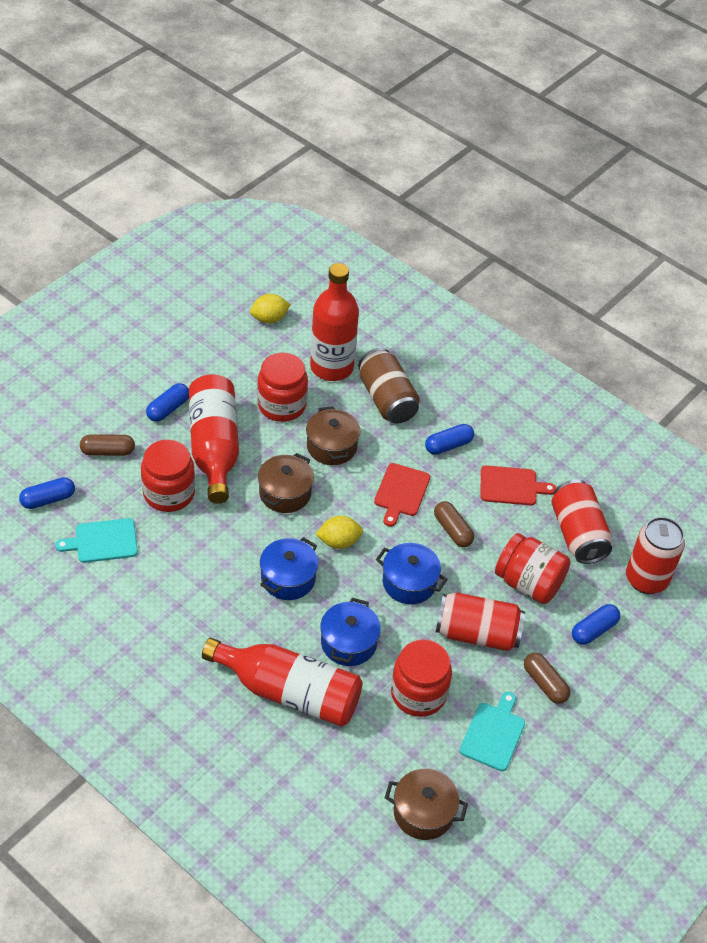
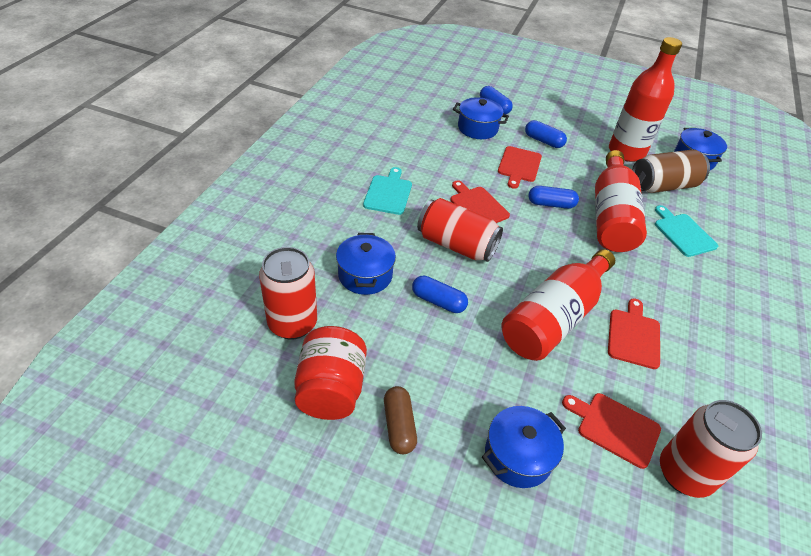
blue pot: [260,537,318,600] [320,598,381,666] [376,543,448,604] = 3 -> [336,233,396,295] [453,97,509,139] [482,406,566,488] [674,128,727,170] = 4
brown capsule: [80,434,135,456] [434,501,474,547] [524,653,571,704] = 3 -> [384,386,417,454] = 1
brown pot: [258,453,314,513] [306,406,360,465] [385,769,468,840] = 3 -> none = 0
red cutting board: [374,463,430,527] [481,465,556,505] = 2 -> [450,180,510,223] [498,146,542,189] [562,393,661,469] [608,298,660,369] = 4
red jar: [141,440,195,512] [257,353,308,422] [391,639,452,717] [495,533,571,604] = 4 -> [294,326,367,420] = 1
yellow lemon: [250,294,291,323] [315,516,363,549] = 2 -> none = 0

